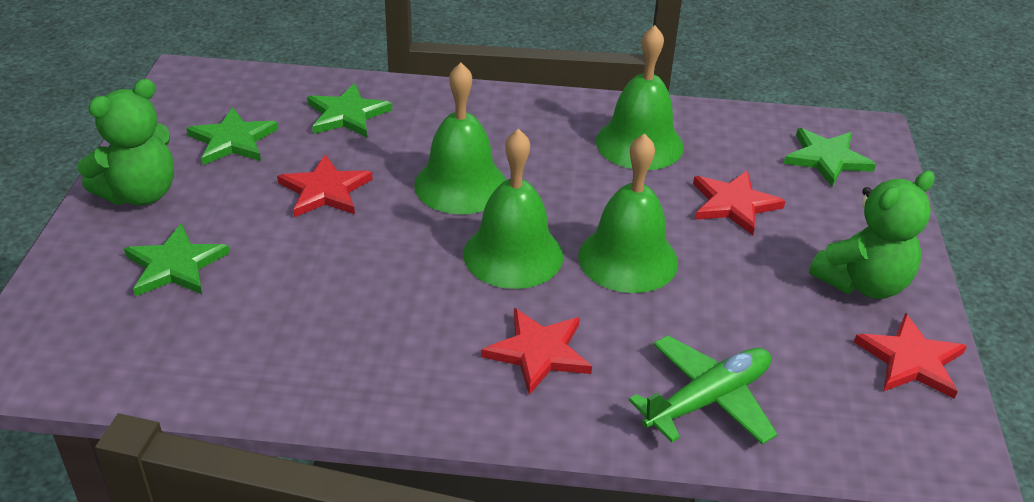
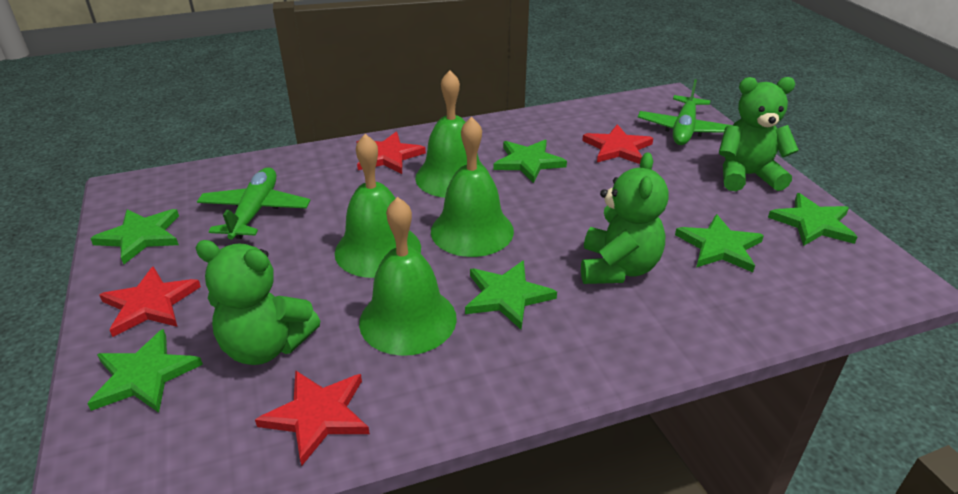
green plane: [629,335,777,445] = 1 -> [197,167,310,240] [638,79,731,145] = 2
green star: [124,224,230,297] [186,107,278,165] [307,83,392,137] [783,128,876,187] = 4 -> [87,329,203,413] [90,209,179,265] [465,260,557,329] [493,140,567,183] [675,214,764,272] [768,193,857,246] = 6
green teddy bear: [77,79,174,205] [809,171,935,299] = 2 -> [195,240,320,365] [581,152,669,284] [719,77,799,191] = 3

